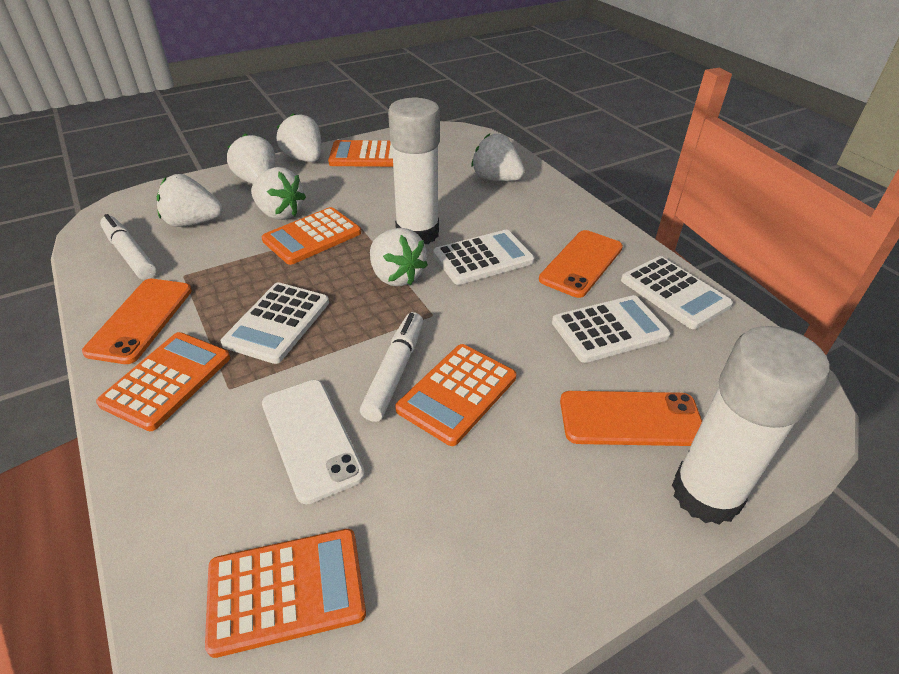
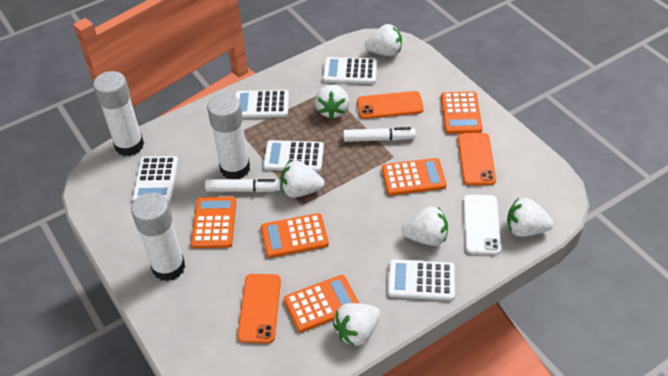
white calculator: [221,282,329,364] [433,230,534,285] [552,295,671,363] [621,256,733,329] = 4 -> [132,156,178,203] [235,90,289,118] [263,140,324,172] [323,57,377,84] [388,259,455,301] = 5
white glue stick: [388,98,440,244] [672,326,829,525] = 2 -> [93,71,144,156] [131,192,185,281] [207,93,250,179] = 3

